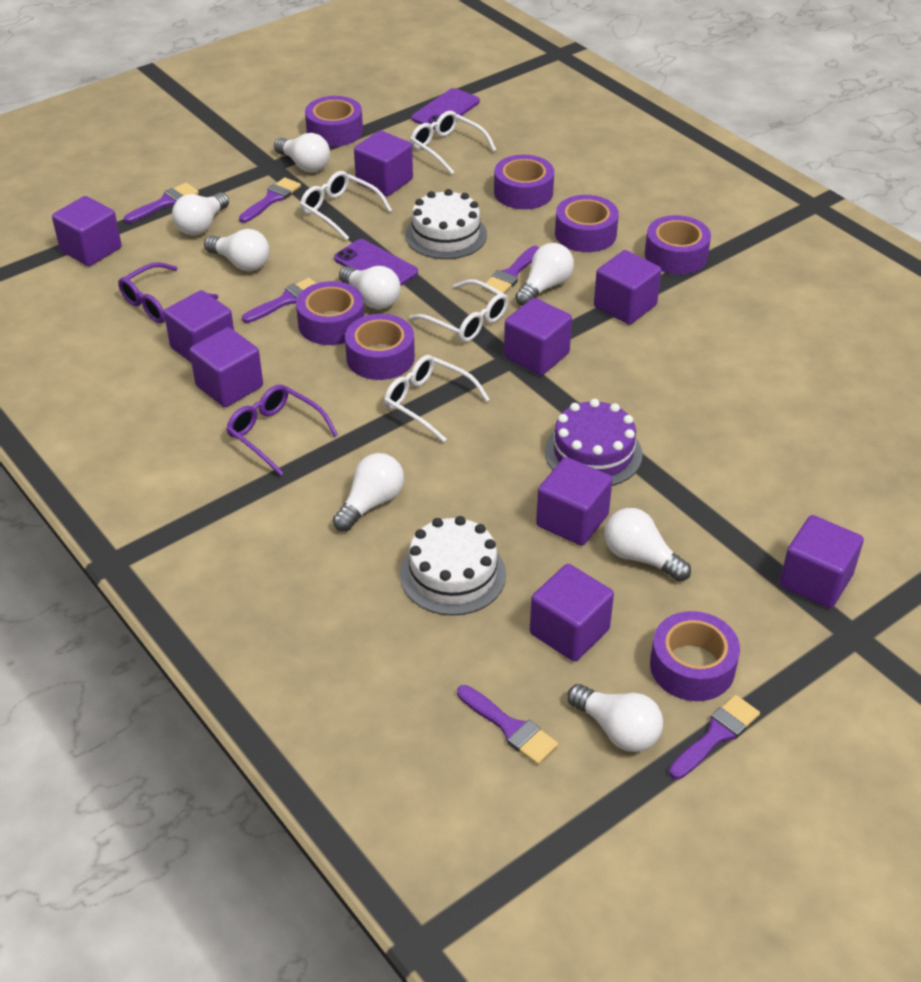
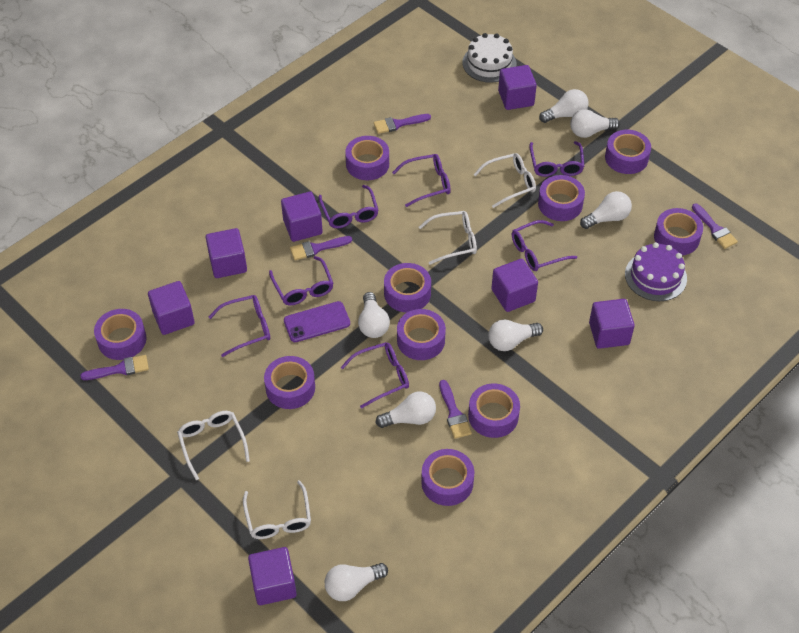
purple brush: [124,183,199,223] [239,177,301,223] [242,278,317,323] [457,685,558,765] [484,246,539,294] [669,695,760,779] = 6 -> [80,355,149,380] [290,236,352,260] [374,114,431,134] [439,380,472,439] [692,203,738,249] = 5
purple cube: [52,196,122,266] [164,290,234,362] [189,327,263,407] [354,130,413,196] [504,298,572,376] [530,564,614,662] [536,457,613,546] [594,250,661,325] [779,515,864,608] = 9 -> [148,281,195,335] [206,228,247,278] [248,547,297,605] [281,191,323,242] [491,259,538,312] [498,65,537,110] [589,299,635,349] = 7
purple glasses: [118,262,218,324] [226,384,338,476] = 2 -> [209,295,270,357] [269,256,333,305] [319,185,379,228] [341,342,409,409] [392,154,451,207] [512,220,577,271] [529,141,584,177] = 7
purple phone: [334,239,418,286] [412,88,480,130] = 2 -> [284,301,350,342] = 1
purple tape: [296,281,364,345] [305,96,363,147] [345,314,415,380] [494,155,554,209] [555,195,619,252] [645,215,711,274] [650,611,740,701] = 7 -> [94,309,147,360] [264,356,315,409] [345,136,389,180] [384,263,431,312] [397,309,446,360] [421,449,474,506] [468,383,520,438] [538,175,585,221] [605,130,651,174] [654,208,703,255] = 10
white cake: [400,516,506,616] [405,189,487,259] = 2 -> [463,33,516,83] = 1
white light bulb: [172,192,229,235] [204,229,270,271] [274,133,330,172] [333,453,404,532] [339,266,401,309] [515,243,574,306] [567,684,663,752] [604,508,691,582] = 8 -> [325,563,388,601] [358,292,390,338] [376,392,436,428] [488,319,543,351] [539,89,589,123] [570,109,620,138] [580,191,632,229] = 7

